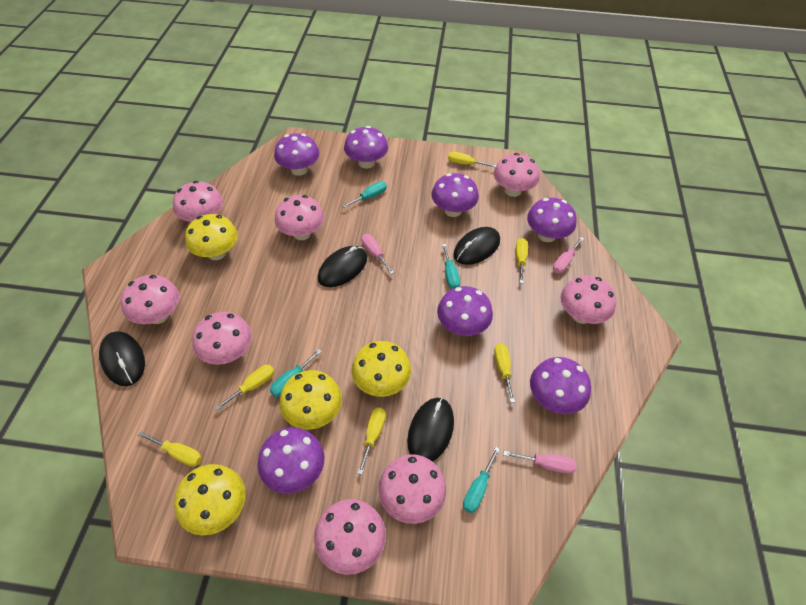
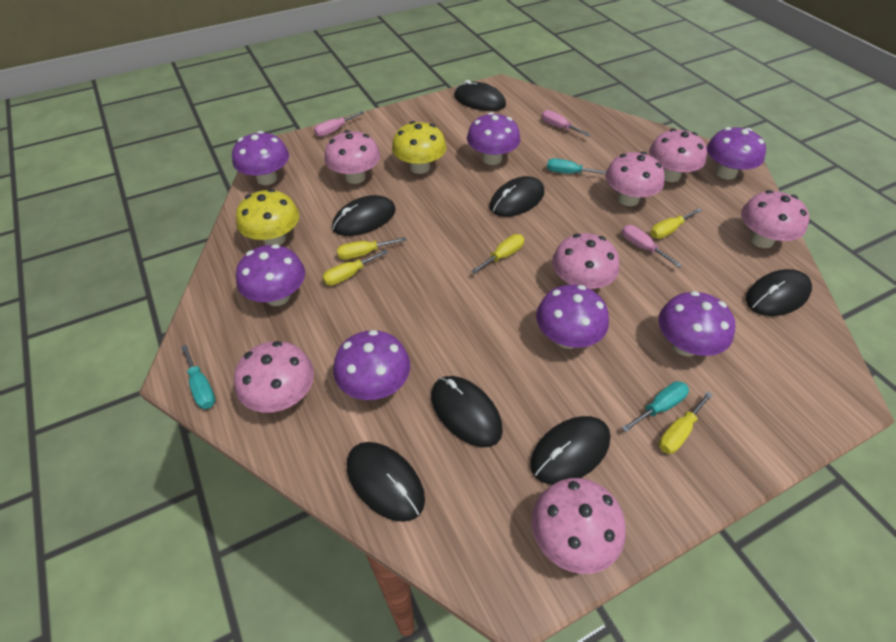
black mouse: [99,331,145,386] [318,246,367,287] [407,398,454,462] [453,227,500,265] = 4 -> [332,195,396,236] [347,442,425,522] [431,376,503,447] [454,80,506,111] [489,176,544,217] [530,416,611,485] [746,269,812,316] = 7
pink mushroom: [121,275,179,324] [173,181,223,222] [192,312,252,365] [275,195,324,240] [314,499,386,575] [378,454,446,524] [494,153,540,197] [561,276,616,324] = 8 -> [234,341,314,413] [324,130,380,184] [531,478,625,574] [552,233,619,289] [605,152,665,206] [649,129,707,182] [741,190,809,248] = 7
turquoise screwdriver: [270,349,322,397] [343,181,387,208] [442,244,460,289] [463,447,500,513] = 4 -> [181,345,216,409] [547,158,606,174] [622,381,689,432] = 3
yellow mushroom: [174,464,246,535] [185,214,238,260] [279,370,342,429] [352,341,411,397] = 4 -> [236,189,299,246] [392,121,446,174] = 2
yellow screwdriver: [138,431,202,467] [215,365,274,410] [358,408,386,475] [448,152,497,168] [494,343,515,403] [516,238,528,283] = 6 -> [322,250,388,286] [337,237,406,260] [471,234,524,274] [650,208,702,239] [659,391,713,454] = 5

